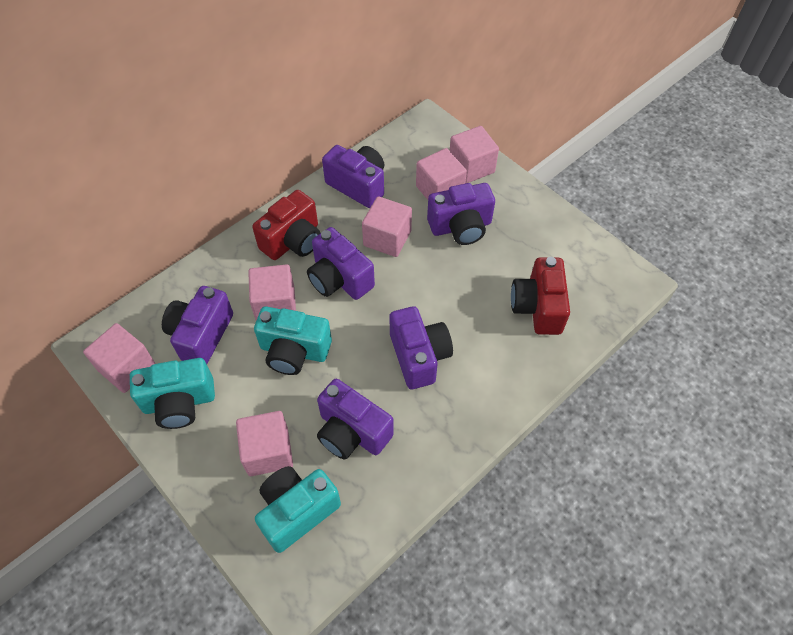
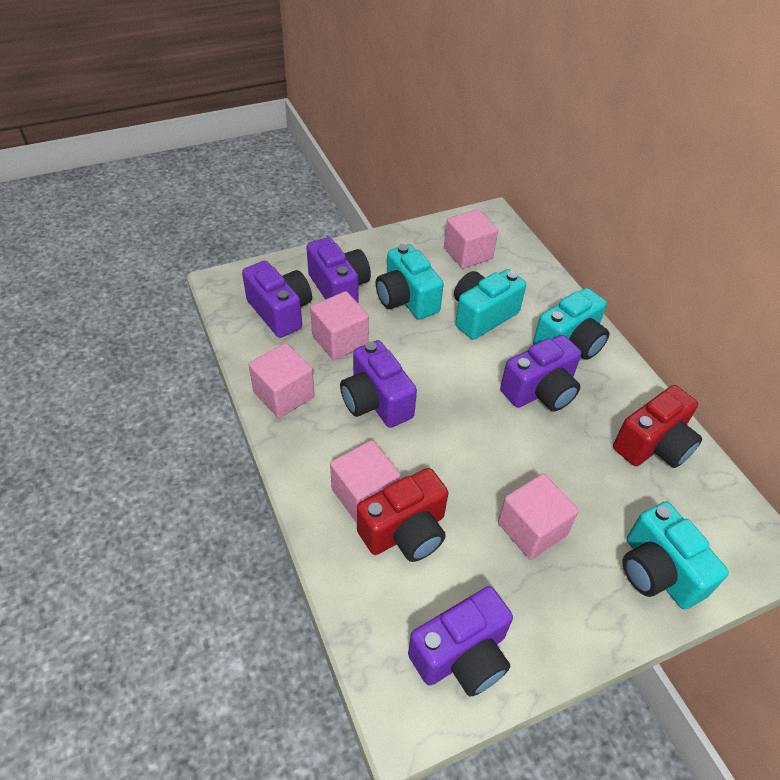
pink cube: [83,323,155,393] [236,411,293,476] [248,264,296,320] [362,196,412,257] [416,148,467,200] [450,126,499,184] = 6 -> [249,343,315,418] [310,291,369,360] [330,440,401,523] [444,209,498,269] [498,474,579,560] = 5
purple camera: [162,286,233,364] [307,227,375,300] [317,379,394,460] [322,145,384,208] [390,306,453,389] [427,183,495,245] = 6 -> [242,261,312,338] [307,237,371,303] [340,340,417,428] [408,586,513,697] [500,335,581,411] = 5
turquoise camera: [130,358,215,429] [254,306,332,375] [255,466,341,553] = 3 -> [376,244,444,319] [454,269,526,340] [533,288,609,360] [623,501,729,609] = 4

